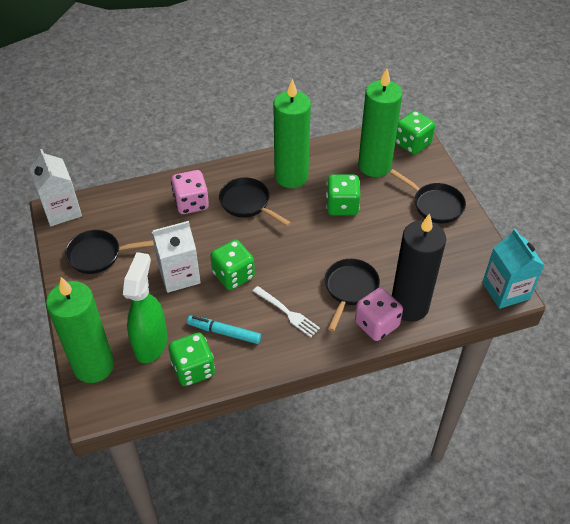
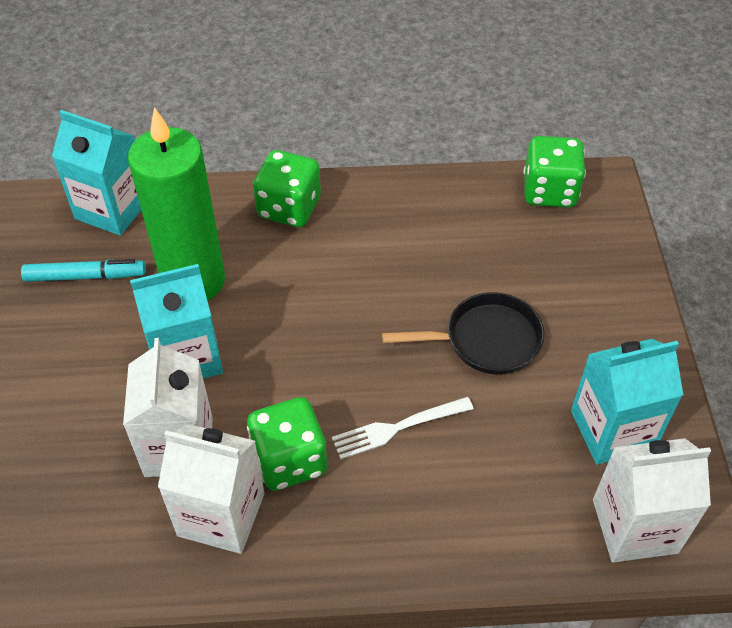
black candle: [392,213,446,322] = 1 -> none = 0
black pan: [65,230,154,274] [219,177,291,226] [325,259,380,331] [390,169,466,223] = 4 -> [382,292,544,374] = 1
green candle: [46,277,114,383] [273,79,311,188] [358,68,402,177] = 3 -> [128,107,225,301] = 1
green dice: [168,333,215,386] [210,240,255,290] [326,174,361,215] [395,111,435,155] = 4 -> [247,397,327,491] [253,150,321,227] [524,136,586,208] = 3
green spray bottle: [123,252,168,363] = 1 -> none = 0
pink dice: [171,170,209,214] [355,288,403,341] = 2 -> none = 0
turquoise carton: [482,229,544,309] = 1 -> [52,110,141,236] [130,264,223,379] [571,339,683,465] = 3
white carton: [30,149,82,226] [151,221,201,293] = 2 -> [123,338,212,477] [158,423,264,554] [593,438,711,563] = 3

